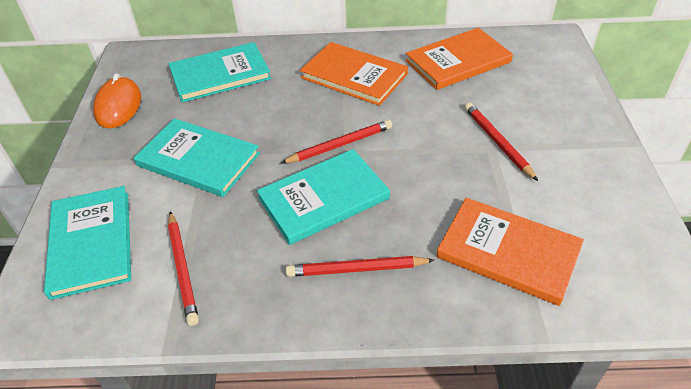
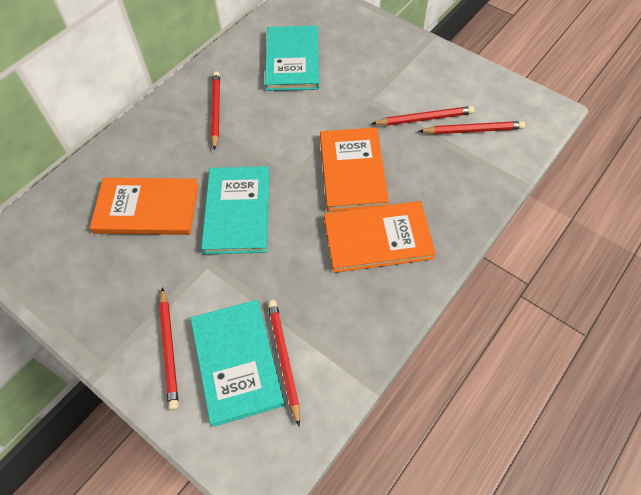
orange mouse: [93,73,141,128] = 1 -> none = 0
red pencil: [168,211,199,326] [281,120,392,163] [286,256,434,277] [465,103,538,181] = 4 -> [159,287,179,410] [211,71,220,150] [267,300,300,427] [371,106,475,126] [419,121,525,134] = 5
turquoise book: [44,186,131,300] [134,118,260,197] [169,42,271,102] [257,149,390,245] = 4 -> [191,300,285,427] [201,166,270,254] [265,25,319,91] = 3

